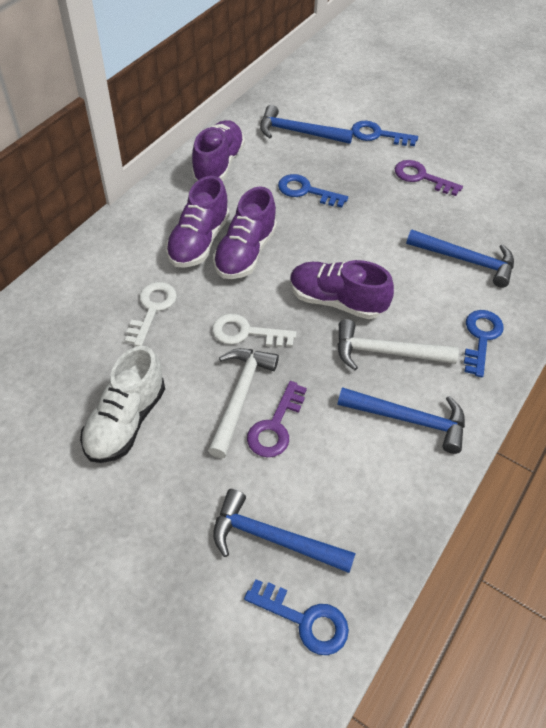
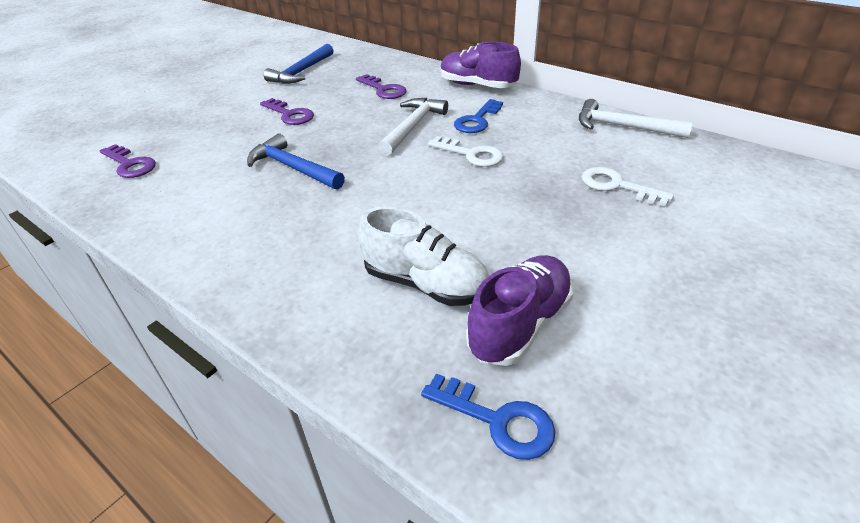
blue hammer: [213,489,356,573] [260,105,353,144] [337,387,465,454] [406,229,514,288] = 4 -> [247,133,345,189] [264,44,334,84] = 2
blue key: [244,579,349,655] [278,174,348,208] [351,121,418,146] [464,310,504,377] = 4 -> [421,373,555,460] [454,99,503,133] = 2
purple key: [247,381,307,458] [395,160,463,196] = 2 -> [100,144,156,178] [260,98,314,125] [356,74,406,99] = 3
purple shoe: [166,176,229,268] [191,120,245,181] [213,186,277,279] [290,260,394,319] = 4 -> [440,42,521,88] [466,255,573,366] = 2

